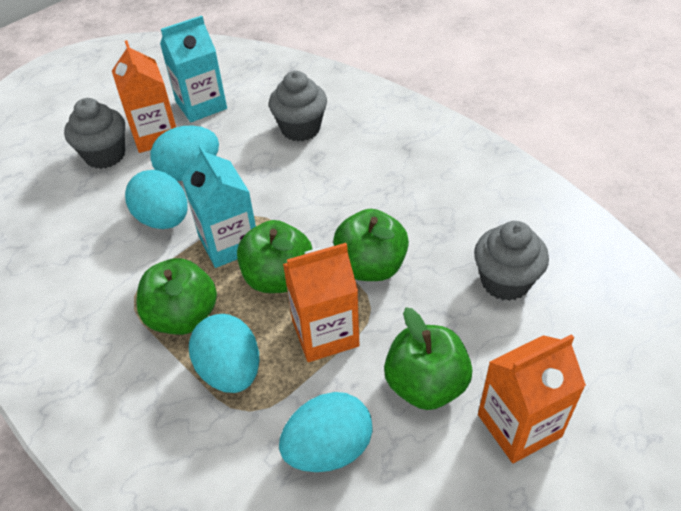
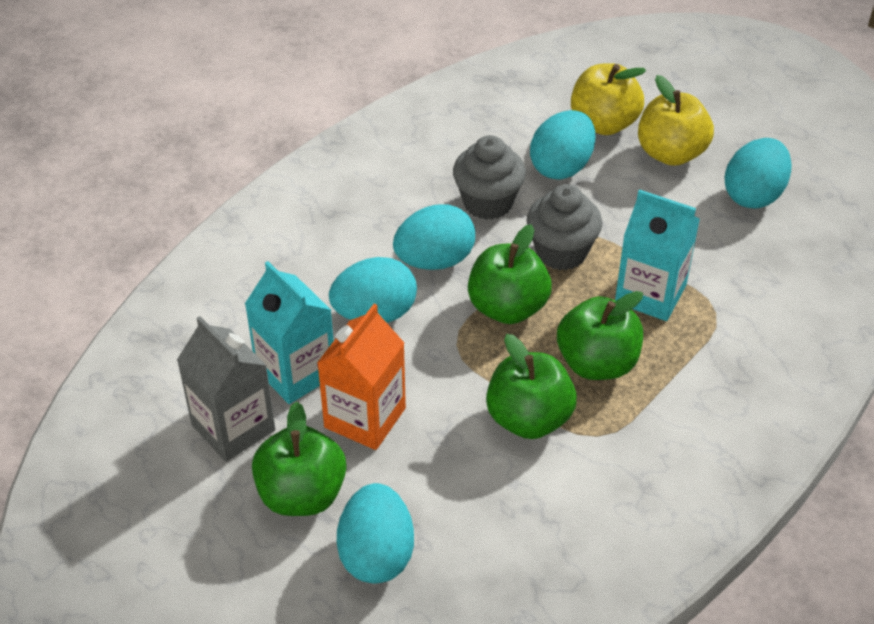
grey carton: none = 0 -> [177,316,275,462] = 1
grey cupcake: [64,98,125,169] [269,71,327,141] [474,221,549,301] = 3 -> [453,135,526,220] [527,184,602,270] = 2
orange carton: [112,40,176,153] [283,243,359,362] [478,334,586,463] = 3 -> [317,304,406,450] = 1
turquoise egg: [125,170,188,229] [150,125,219,181] [189,314,259,393] [279,392,373,472] = 4 -> [329,257,417,323] [337,483,414,584] [393,205,475,270] [530,110,595,180] [724,138,792,209] = 5
yellow apple: none = 0 -> [571,63,646,135] [638,75,714,166] = 2

